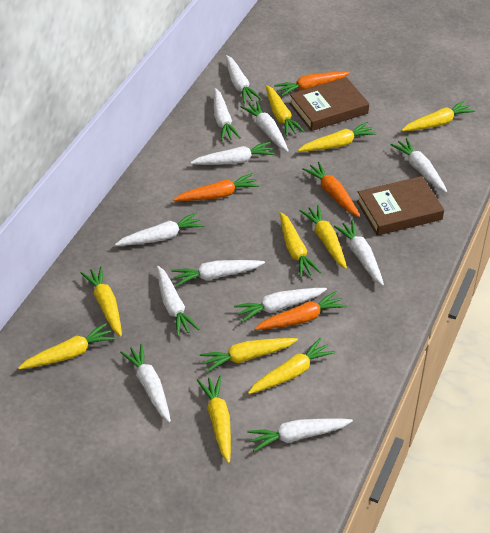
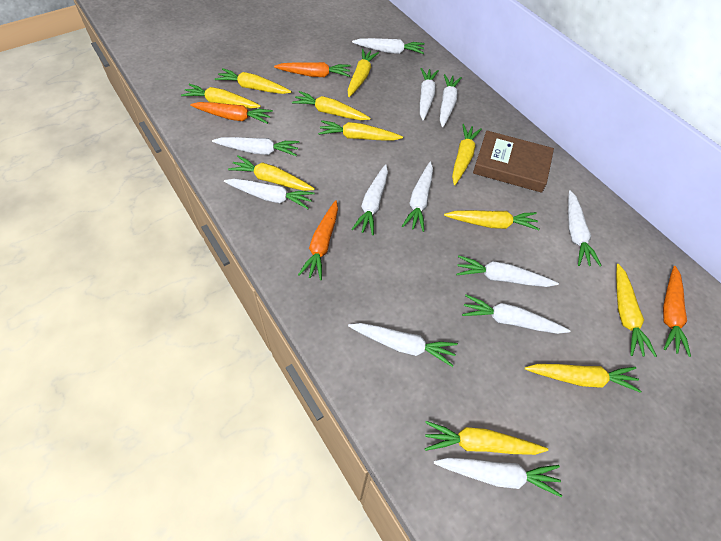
brown book: [289,77,369,131] [357,176,444,236] = 2 -> [473,130,554,193] = 1
yellow carrot: [18,323,116,369] [81,266,122,336] [197,376,231,463] [200,338,298,372] [248,338,335,394] [266,85,305,136] [280,212,321,278] [298,122,377,151] [300,205,347,269] [402,100,475,131] = 10 -> [181,84,261,109] [215,68,291,94] [228,155,315,191] [292,91,371,120] [318,120,403,141] [347,49,379,97] [425,421,548,455] [444,210,539,230] [452,124,482,185] [525,364,642,393] [616,264,657,357] = 11

